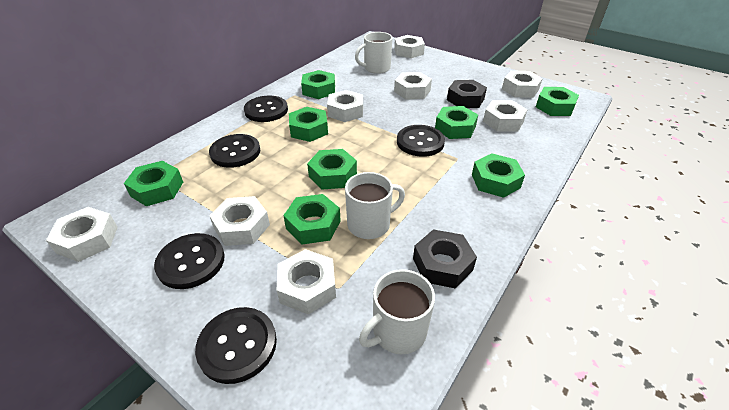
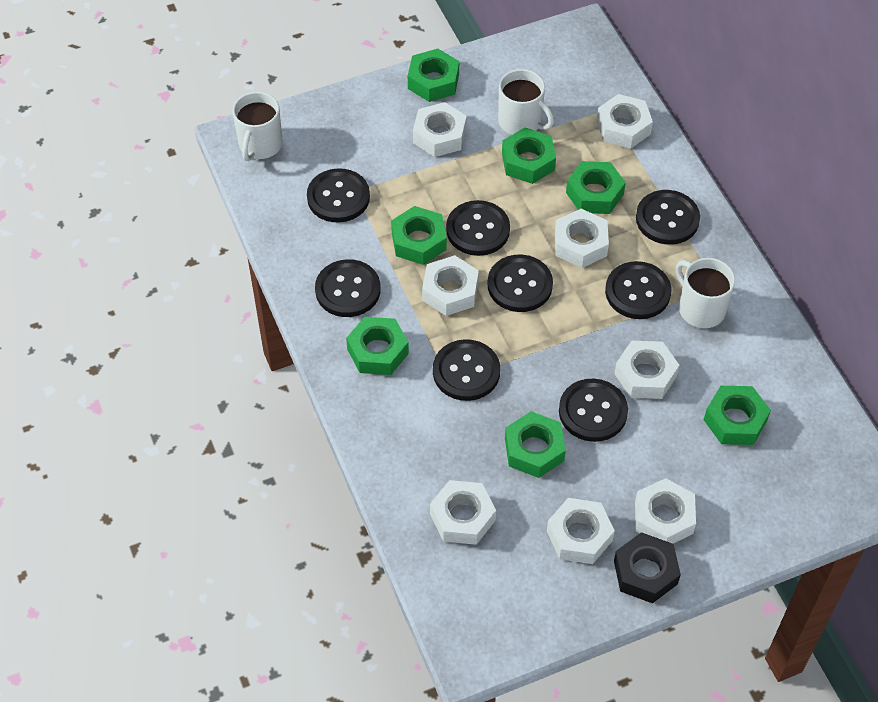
black button: [154,233,225,289] [195,307,277,384] [209,134,260,168] [244,96,288,122] [397,125,445,157] = 5 -> [307,168,370,222] [315,259,381,317] [433,339,500,401] [446,200,510,256] [488,255,553,312] [559,379,628,442] [605,261,671,319] [636,190,700,245] = 8
black nut: [413,229,477,289] [447,80,487,108] = 2 -> [614,532,681,603] = 1
green nut: [124,161,183,206] [283,194,341,245] [289,107,328,142] [301,70,335,99] [307,149,357,190] [435,106,478,139] [472,153,525,198] [536,87,579,116] = 8 -> [346,317,409,375] [391,206,447,265] [408,49,459,102] [502,128,556,184] [505,411,566,478] [566,161,626,214] [704,386,771,445] = 7

